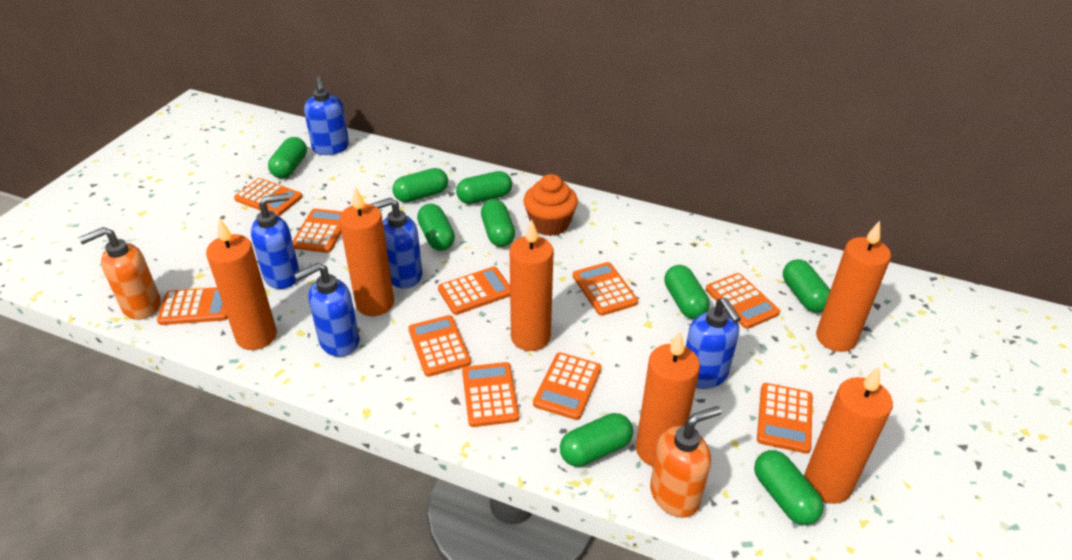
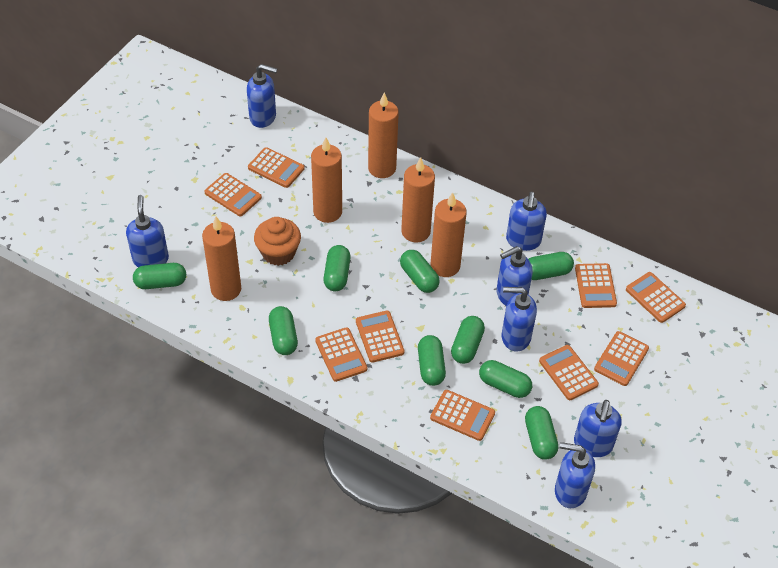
blue soap dispenser: [251,193,300,289] [294,263,359,357] [304,77,349,155] [370,197,422,289] [686,298,741,389] = 5 -> [126,195,169,267] [247,64,277,128] [496,246,533,306] [502,287,537,351] [506,192,547,251] [555,442,595,508] [574,400,622,457] = 7
orange calculator: [157,287,228,325] [234,178,302,216] [293,209,342,253] [408,315,471,377] [438,267,510,315] [462,362,519,427] [533,352,601,420] [573,262,638,316] [706,273,780,329] [757,383,813,454] = 10 -> [205,173,262,216] [248,147,305,188] [315,327,368,382] [356,311,404,363] [430,390,495,441] [539,345,599,400] [575,263,617,308] [594,331,649,386] [626,272,686,323] = 9
orange candle: [206,218,277,350] [339,187,394,316] [510,220,554,351] [636,331,700,467] [804,367,893,504] [816,221,891,352] = 6 -> [202,217,241,301] [311,137,342,223] [368,92,399,178] [401,157,435,242] [431,192,467,277] = 5
orange soap dispenser: [79,227,161,320] [650,406,722,518] = 2 -> none = 0

